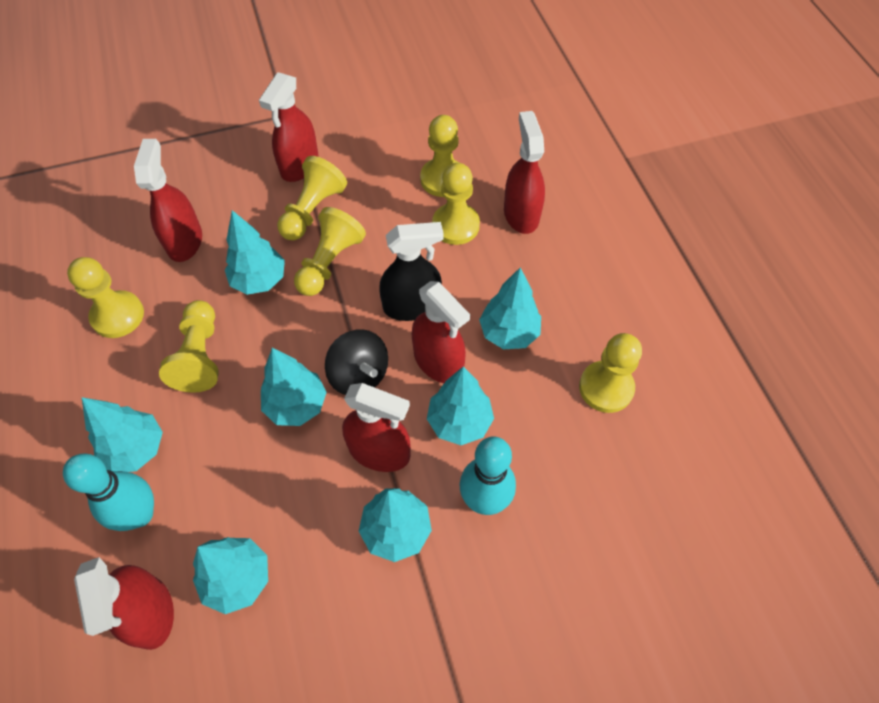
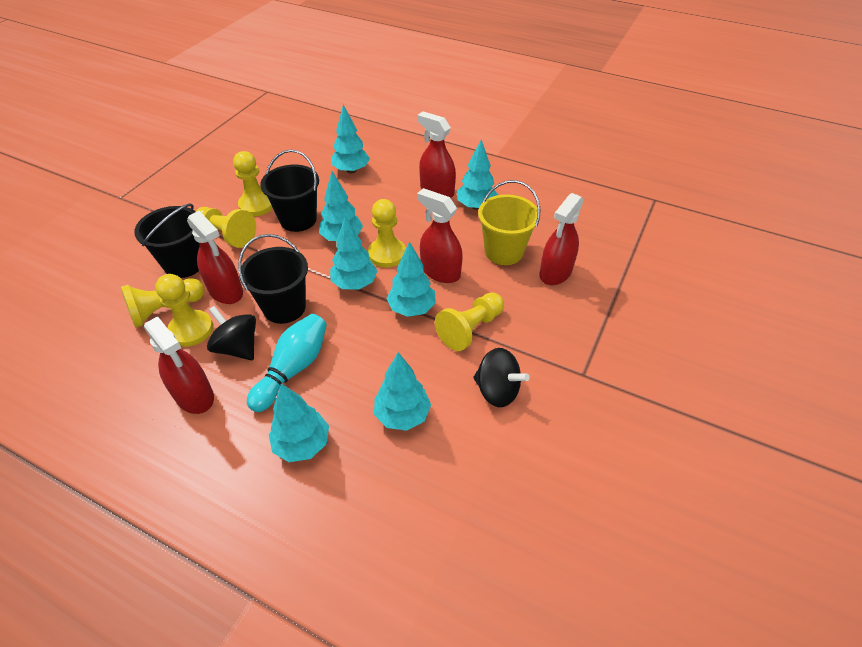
black bucket: none = 0 -> [134,204,200,278] [238,234,308,324] [260,150,319,232] = 3
black spinning top: [325,329,388,395] = 1 -> [207,306,256,360] [473,348,530,407] = 2
black spray bottle: [379,222,444,321] = 1 -> none = 0
red spray bottle: [74,557,174,650] [134,139,202,262] [259,72,318,182] [342,383,411,472] [412,281,470,383] [504,111,545,234] = 6 -> [144,316,214,414] [187,211,243,304] [417,111,456,198] [417,188,463,283] [539,193,584,285] = 5
turquoise bowling pin: [63,454,154,531] [460,437,516,515] = 2 -> [247,314,327,412] = 1
yellow bucket: none = 0 -> [478,180,541,265] = 1
yellow pawn: [67,257,144,338] [159,300,219,393] [277,156,347,240] [294,207,366,296] [420,115,459,197] [432,163,480,245] [579,333,642,413] = 7 -> [121,278,205,328] [155,274,213,347] [196,207,256,248] [233,151,273,216] [368,199,406,268] [435,292,504,351] = 6

